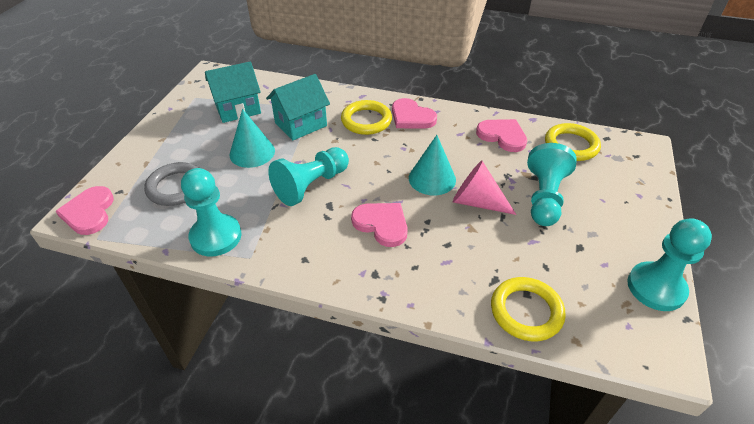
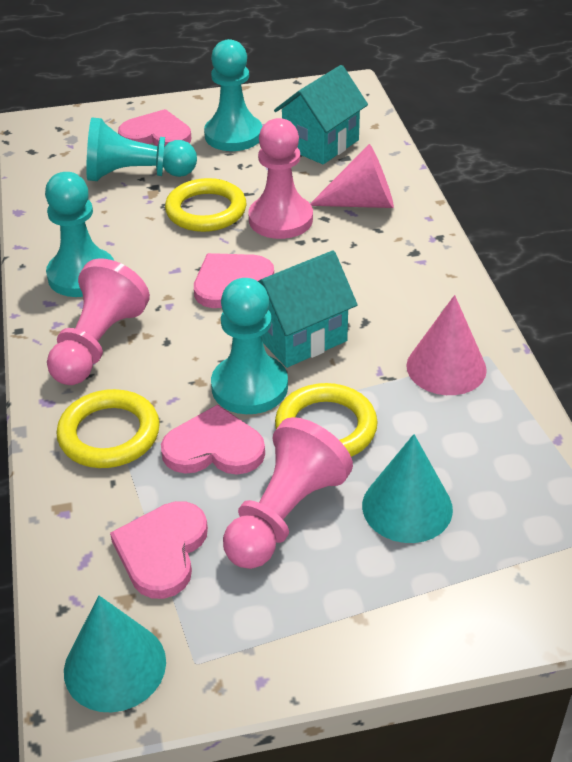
grey ring: [144,162,199,206] = 1 -> none = 0
pink cone: [453,161,516,215] = 1 -> [310,144,394,208] [406,295,487,395] = 2
pink pawn: none = 0 -> [47,258,150,385] [223,417,353,569] [248,118,313,239] = 3

